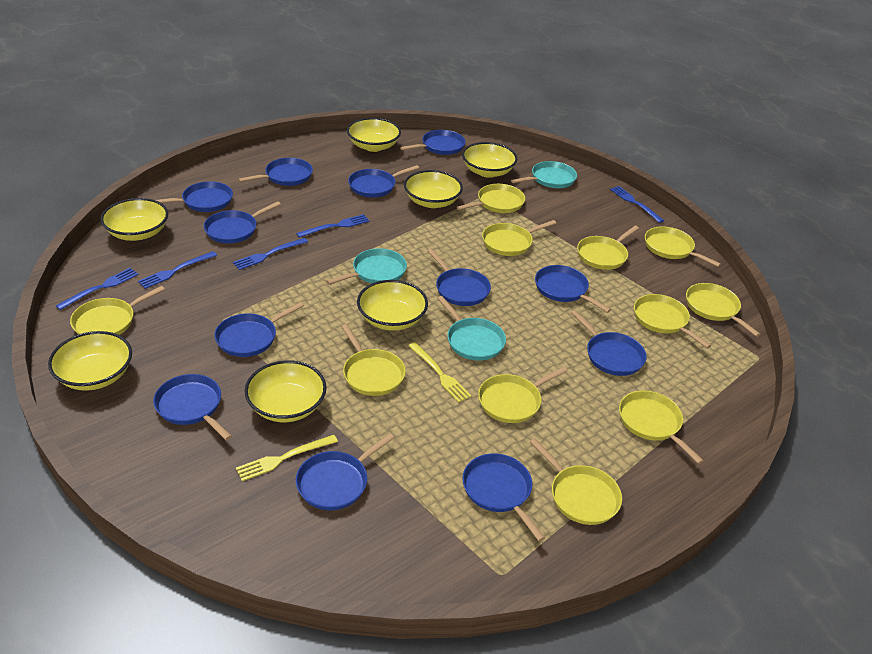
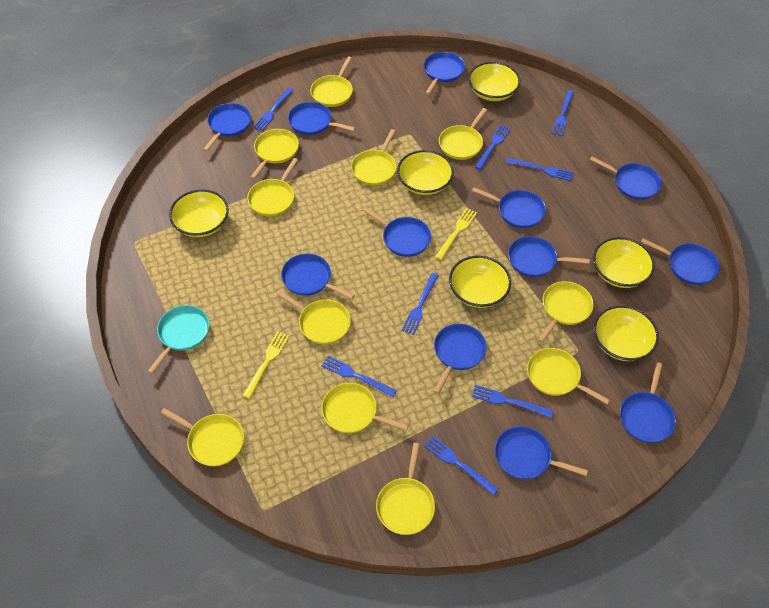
blue fork: [56,268,139,310] [138,251,217,289] [233,238,308,270] [296,214,370,238] [610,186,664,223] = 5 -> [253,87,294,131] [321,356,397,397] [402,273,439,335] [424,436,498,496] [471,385,554,418] [475,125,511,170] [505,158,574,181] [551,90,573,136] = 8
turquoise pan: [326,248,407,285] [437,296,506,361] [511,161,577,188] = 3 -> [147,305,210,374] = 1
yellow bowl: [48,331,132,391] [101,198,168,241] [245,360,327,422] [347,118,401,152] [357,280,428,331] [404,170,463,208] [462,142,518,178] = 7 -> [169,190,229,237] [397,150,454,195] [449,256,511,308] [468,62,520,101] [593,237,655,288] [594,305,659,361] = 6

